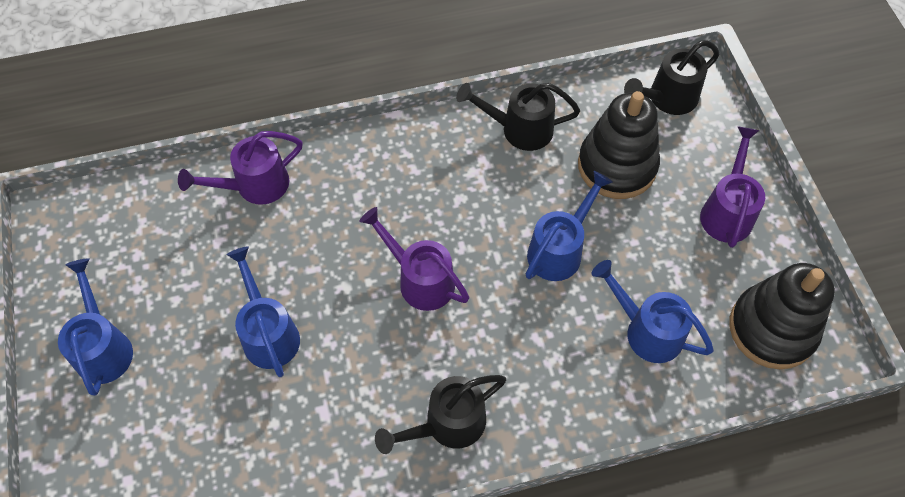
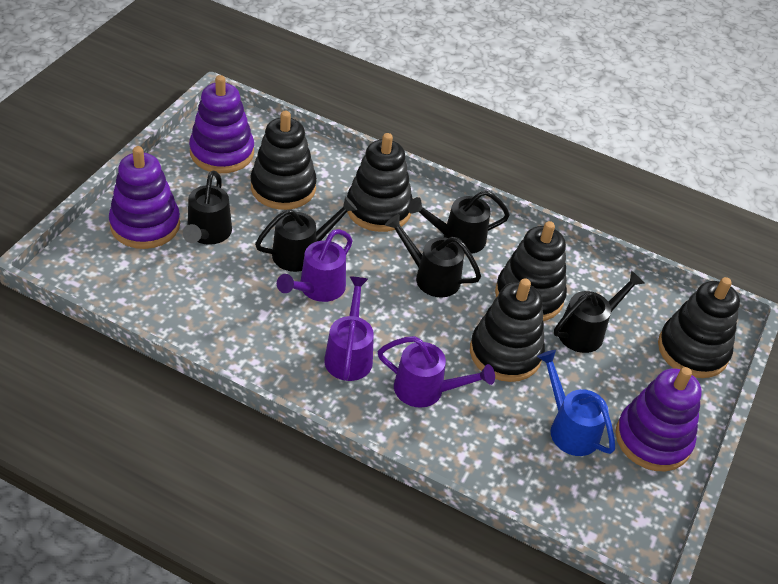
black stacking toy: [578,91,660,199] [730,263,835,369] = 2 -> [250,111,317,210] [347,133,413,232] [470,278,545,382] [495,221,567,321] [658,277,740,378] = 5
black watering can: [375,375,506,454] [456,83,580,151] [624,40,719,115] = 3 -> [183,171,232,245] [255,197,357,272] [385,214,481,297] [408,190,510,254] [554,270,644,353] = 5
blue watering can: [58,258,133,396] [226,246,300,377] [526,171,613,281] [592,260,714,363] = 4 -> [537,350,615,456] = 1
purple stacking toy: none = 0 -> [109,146,180,249] [189,75,254,173] [616,367,702,471] = 3

